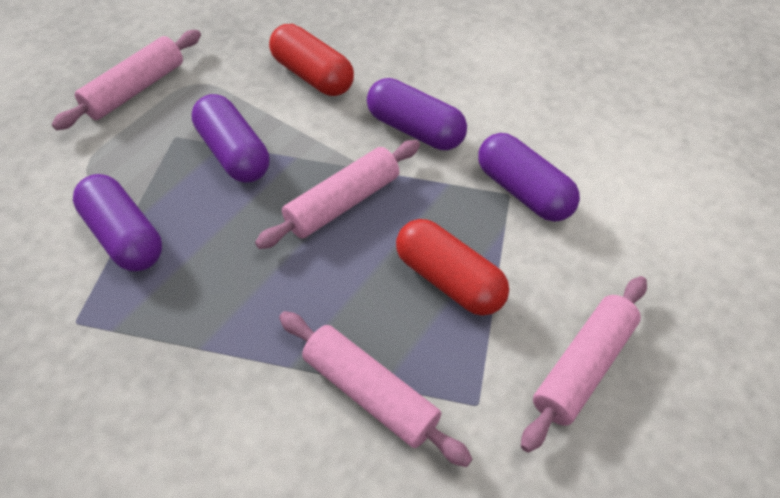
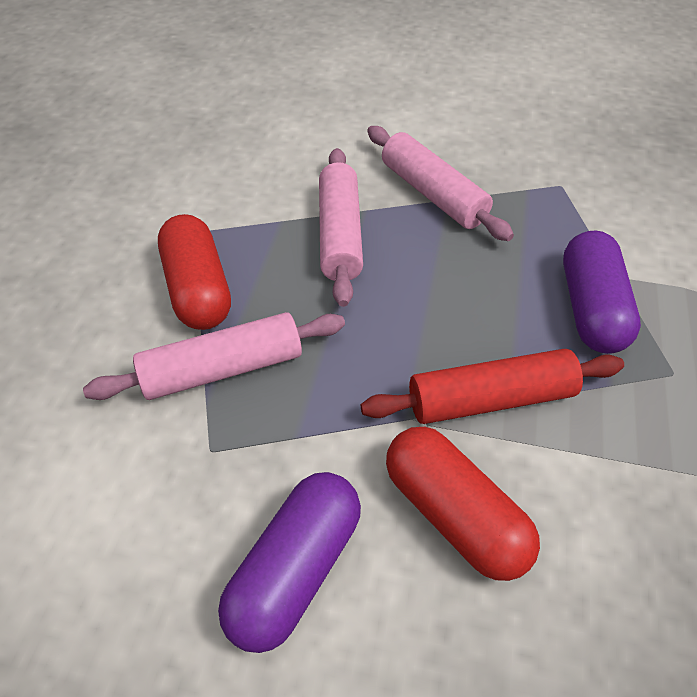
pink rolling pin: [52,30,201,130] [255,140,420,249] [279,311,472,467] [521,276,647,452] = 4 -> [83,312,345,400] [319,148,363,307] [367,126,514,241] = 3
purple capsule: [73,174,162,271] [192,94,269,183] [367,78,467,150] [478,133,580,222] = 4 -> [218,472,361,653] [563,230,641,354] = 2
red rolling pin: none = 0 -> [361,349,624,424] = 1

